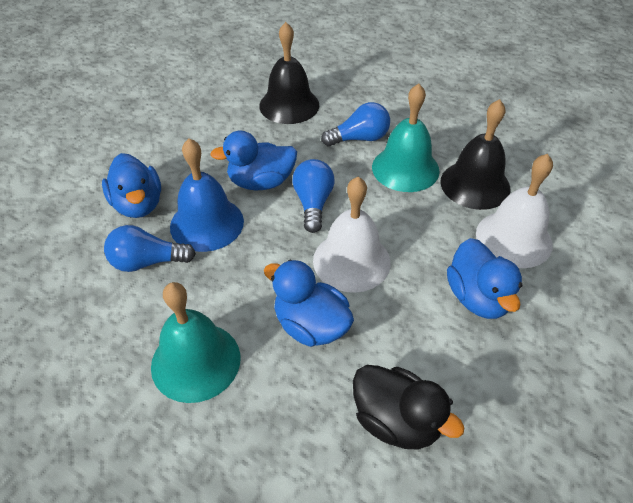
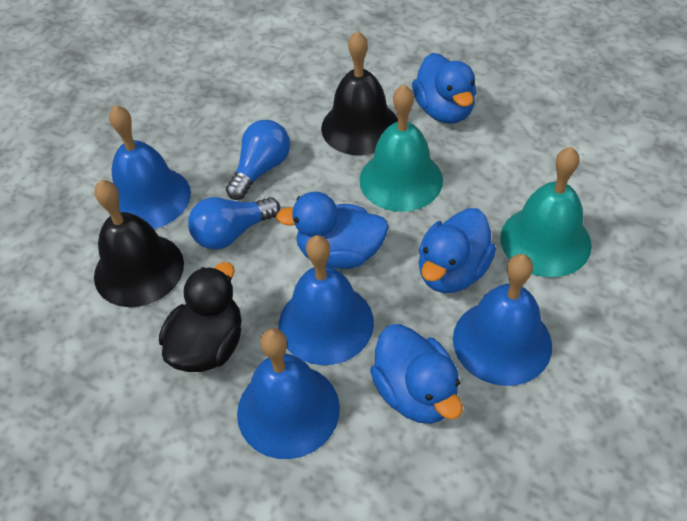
blue bell: [170,138,244,252] = 1 -> [109,105,191,229] [237,328,340,459] [279,235,374,365] [453,254,552,386] = 4
blue light bulb: [104,225,196,272] [292,159,335,233] [321,102,390,146] = 3 -> [188,197,280,250] [226,120,290,200] = 2
white bell: [313,177,391,293] [476,154,553,268] = 2 -> none = 0

